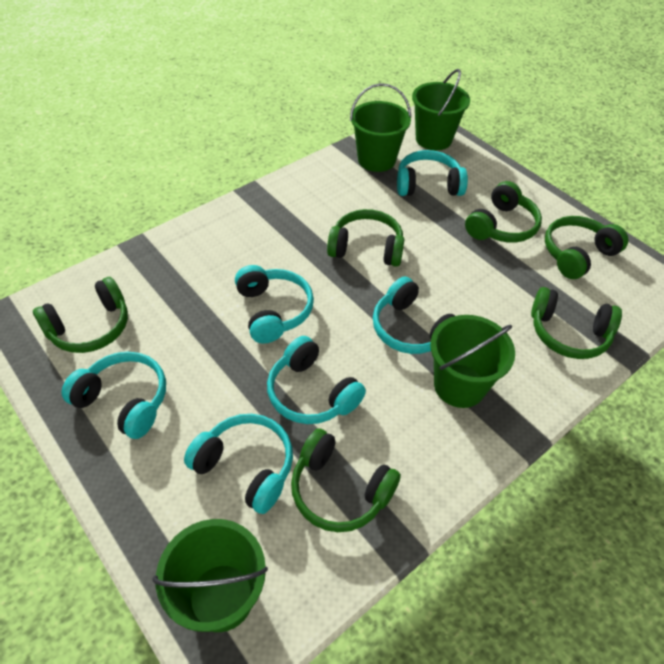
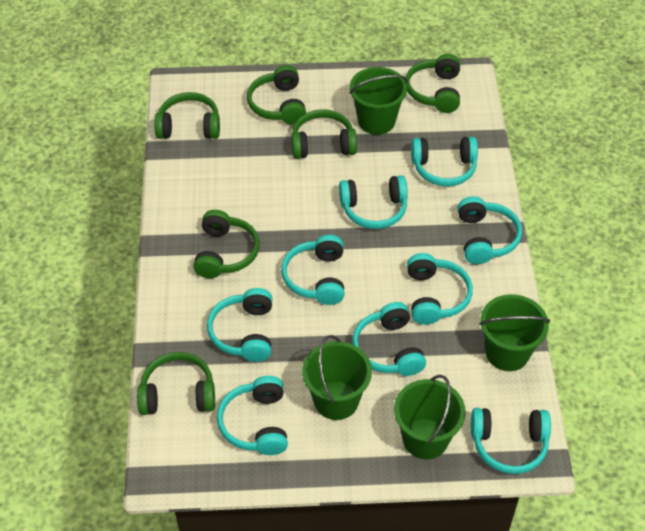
turquoise headphones: [62,352,166,439] [184,414,293,514] [235,265,314,343] [267,336,366,424] [373,276,455,354] [397,150,468,196] = 6 -> [207,288,272,362] [217,376,288,455] [281,235,345,305] [339,175,408,229] [352,302,426,376] [407,253,473,325] [411,137,478,187] [458,196,522,264] [471,408,551,474] = 9

